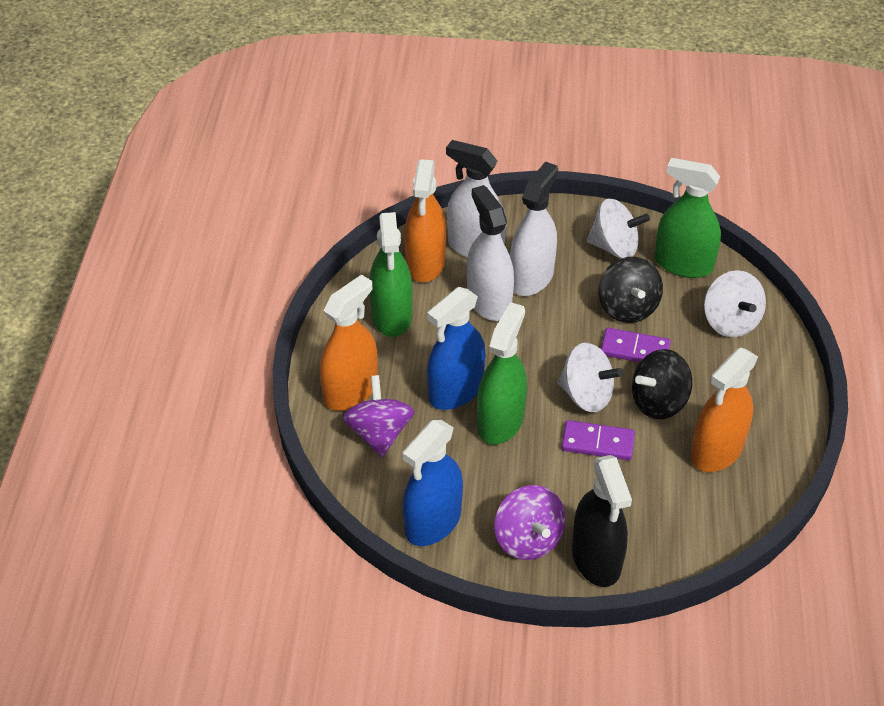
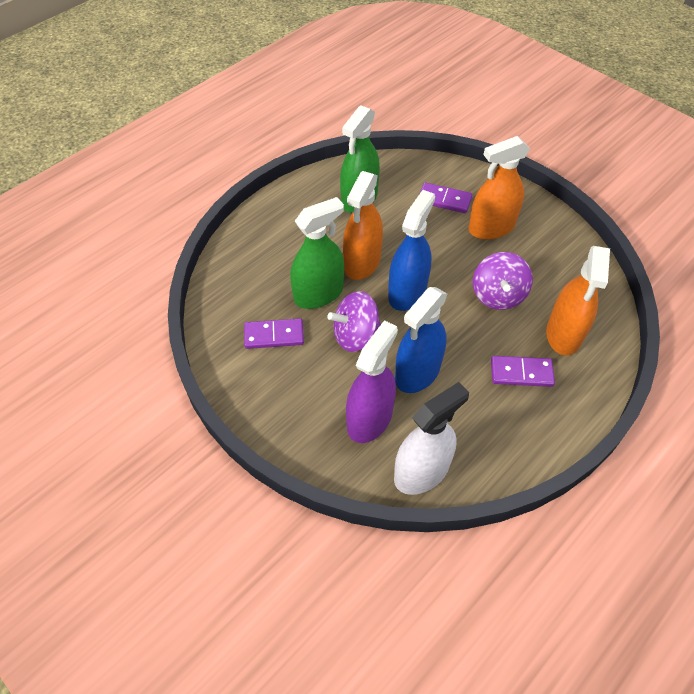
black spinning top: [599,257,663,323] [632,349,692,419] = 2 -> none = 0
black spray bottle: [572,455,632,587] = 1 -> none = 0
green spray bottle: [370,212,412,337] [477,302,527,445] [654,158,721,278] = 3 -> [290,197,344,309] [340,105,380,213] = 2
purple domino: [562,420,635,460] [601,328,671,362] = 2 -> [244,318,304,349] [420,182,472,213] [491,356,555,387] = 3
purple spray bottle: none = 0 -> [346,320,398,443] = 1
white spinning top: [558,343,623,412] [587,199,650,259] [704,270,766,337] = 3 -> none = 0
white spray bottle: [446,140,506,258] [467,185,514,321] [510,161,558,296] = 3 -> [394,382,469,495] = 1

